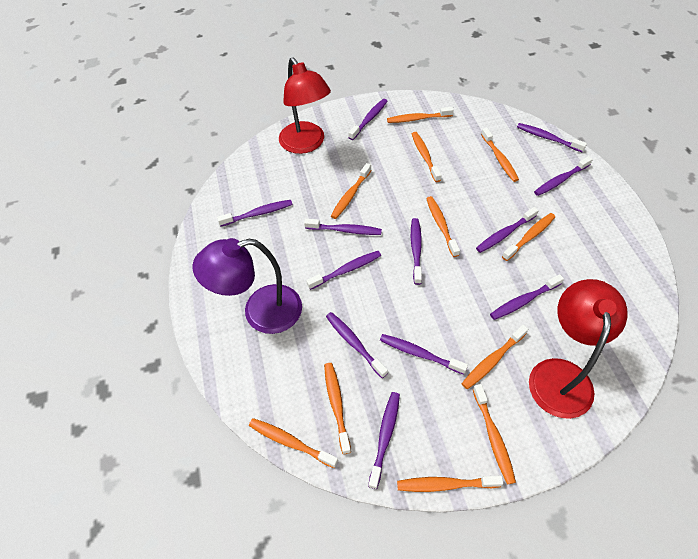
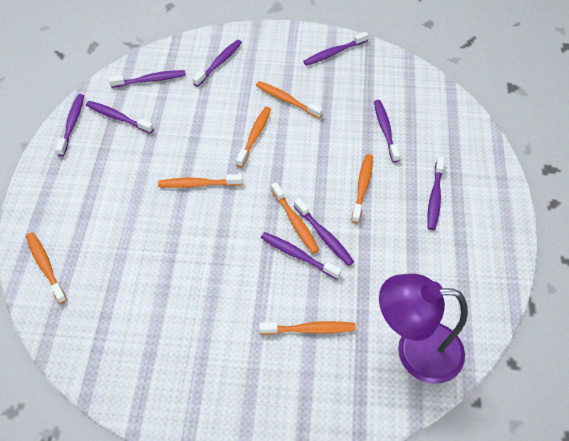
orange toothbrush: [249,418,338,468] [324,363,351,454] [331,163,372,219] [387,107,454,123] [397,476,503,492] [412,132,442,182] [426,196,460,257] [461,325,528,389] [473,384,516,484] [481,128,519,182] [502,213,555,261] = 11 -> [26,232,67,304] [158,174,242,188] [236,107,271,167] [256,81,323,119] [259,321,356,335] [271,182,319,254] [351,154,373,223] = 7
purple toothbrush: [217,200,292,227] [304,218,382,235] [306,251,381,290] [326,312,388,378] [348,99,388,140] [368,392,400,489] [380,334,468,375] [411,218,422,285] [476,207,539,253] [490,274,564,320] [517,123,587,152] [534,156,593,196] = 12 -> [55,94,84,156] [86,101,154,134] [109,70,186,88] [192,40,242,87] [261,232,341,279] [294,198,354,266] [303,31,369,66] [374,100,400,162] [427,156,445,230] = 9
red lamp: [279,57,331,154] [529,279,627,419] = 2 -> none = 0

